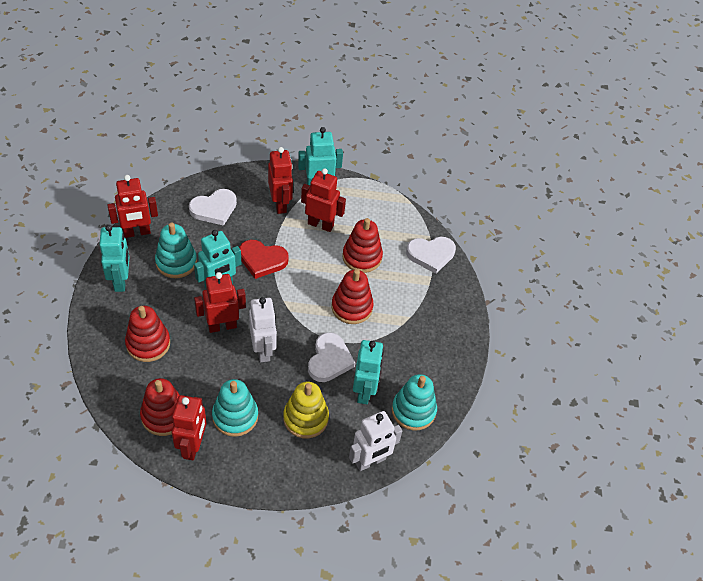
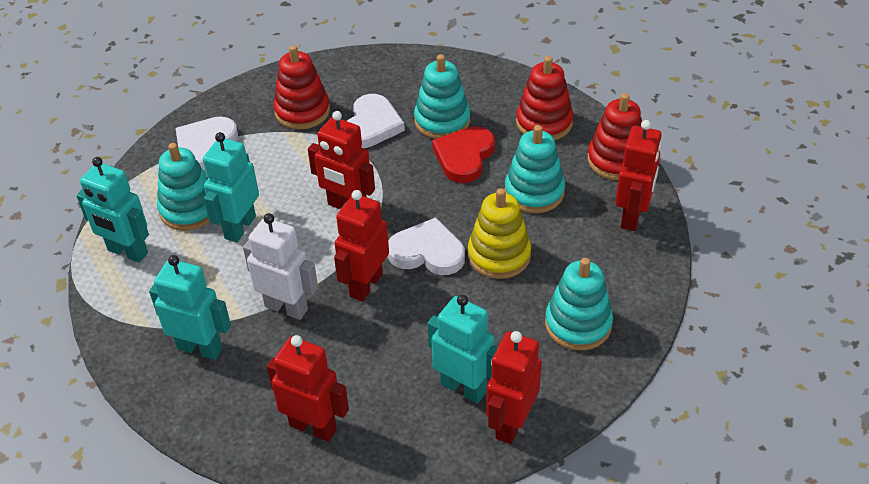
red stacking toy: [125,306,170,362] [140,378,180,436] [331,269,374,324] [342,218,383,273] = 4 -> [273,45,330,130] [516,56,573,140] [587,93,642,180] = 3
turquoise stacking toy: [155,223,197,278] [212,379,258,437] [392,374,437,431] = 3 -> [157,143,209,231] [414,54,470,139] [504,125,565,213] [545,258,613,351] = 4
white robot: [249,297,277,362] [349,411,402,471] = 2 -> [243,213,318,320] = 1

